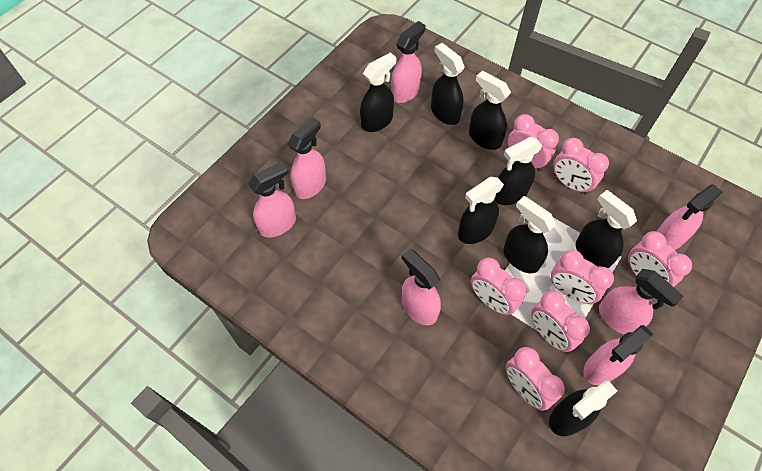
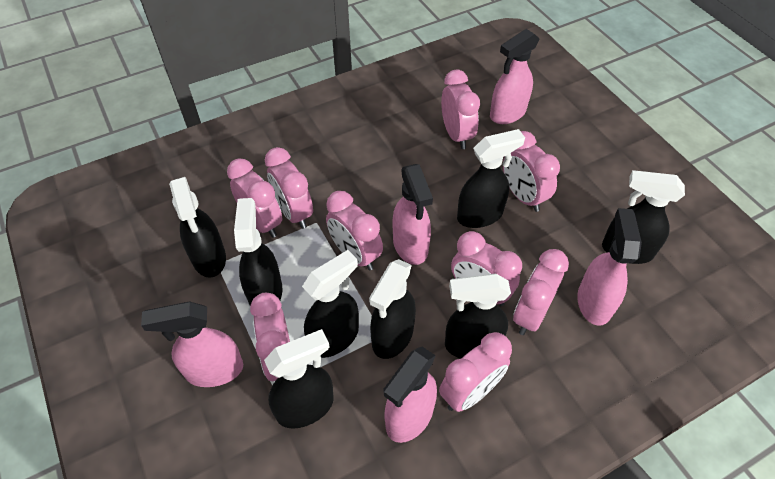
pink clock: [471,258,527,315] [506,347,565,411] [507,114,559,171] [531,291,590,352] [551,250,614,304] [553,138,609,195] [628,231,692,287] = 7 -> [227,159,282,238] [250,293,290,381] [265,147,313,229] [326,191,383,271] [439,332,512,412] [441,70,480,149] [451,231,522,306] [503,131,560,212] [513,249,569,335] = 9
pink spray bottle: [248,161,296,238] [288,117,326,199] [391,21,426,103] [402,249,441,325] [583,325,653,385] [599,269,684,334] [657,185,723,250] = 7 -> [141,301,243,387] [383,347,437,443] [393,164,433,265] [490,29,540,124] [577,208,642,326] = 5

